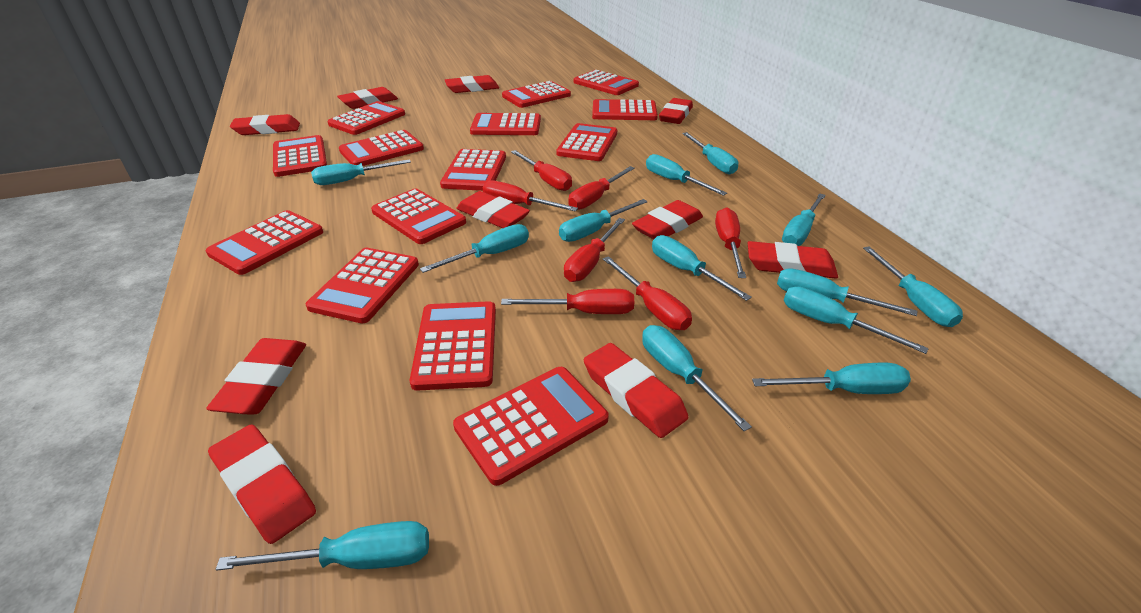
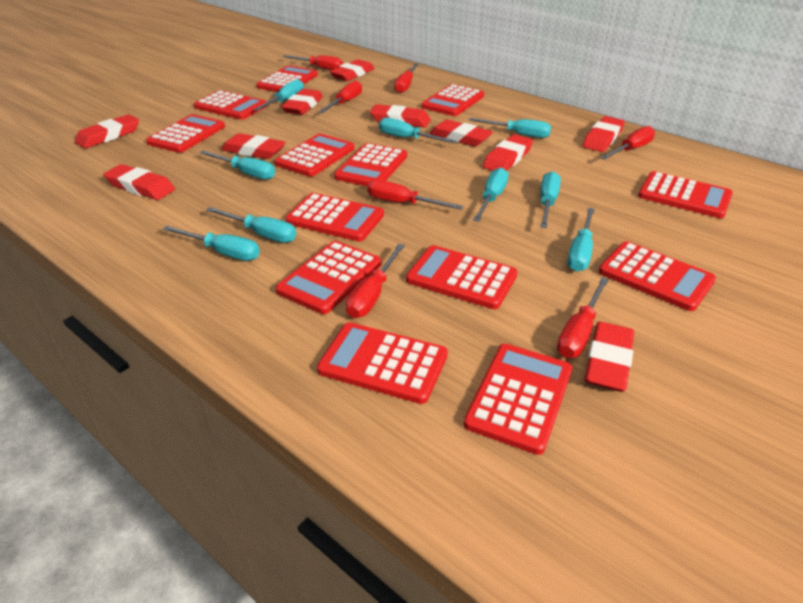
red calculator: [206,210,323,275] [273,135,327,177] [306,248,419,323] [328,101,405,135] [339,130,424,166] [371,188,466,244] [410,301,496,391] [440,149,506,191] [453,367,609,486] [470,113,541,135] [502,81,571,108] [556,123,617,161] [574,70,639,95] [592,99,658,120] = 14 -> [146,114,225,153] [194,90,267,120] [256,65,318,92] [275,134,355,177] [275,241,381,314] [285,193,384,241] [317,322,448,404] [334,143,407,186] [406,245,518,309] [421,84,484,116] [463,344,573,455] [598,241,716,311] [638,171,733,218] = 13
turquoise screwdriver: [215,521,429,571] [311,159,411,185] [420,224,529,273] [559,199,648,242] [642,325,752,431] [646,154,727,196] [652,235,752,301] [682,132,738,174] [752,363,911,394] [777,268,917,316] [782,193,826,246] [784,286,929,354] [863,246,963,327] = 13 -> [163,226,260,261] [200,150,275,180] [206,207,296,243] [253,79,304,111] [379,118,456,144] [469,118,551,138] [473,168,509,222] [540,171,561,228] [567,207,594,272] = 9

